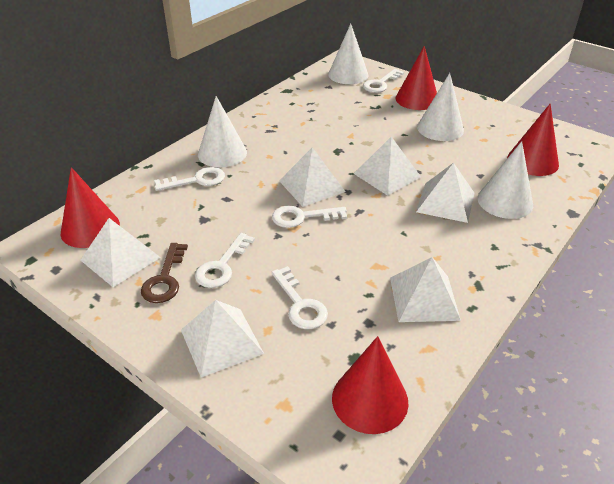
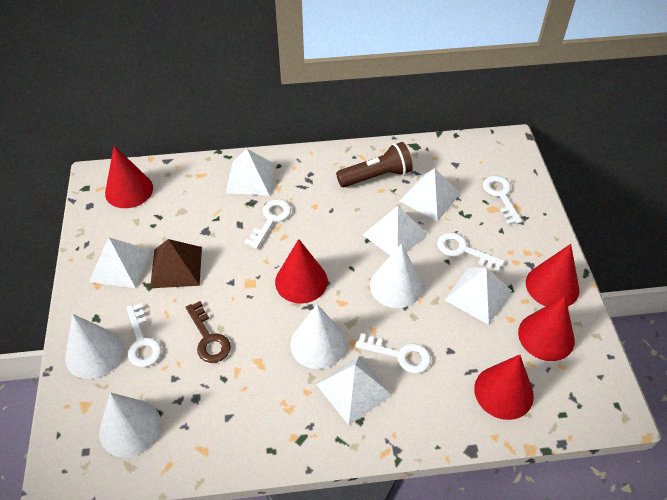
brown flashlight: none = 0 -> [336,142,413,187] = 1
brown pyramid: none = 0 -> [150,239,202,288] = 1
red cone: [61,167,120,248] [332,336,408,434] [395,46,437,110] [507,103,559,176] = 4 -> [105,146,153,208] [275,239,328,303] [474,355,534,420] [518,296,575,361] [526,244,580,306] = 5

